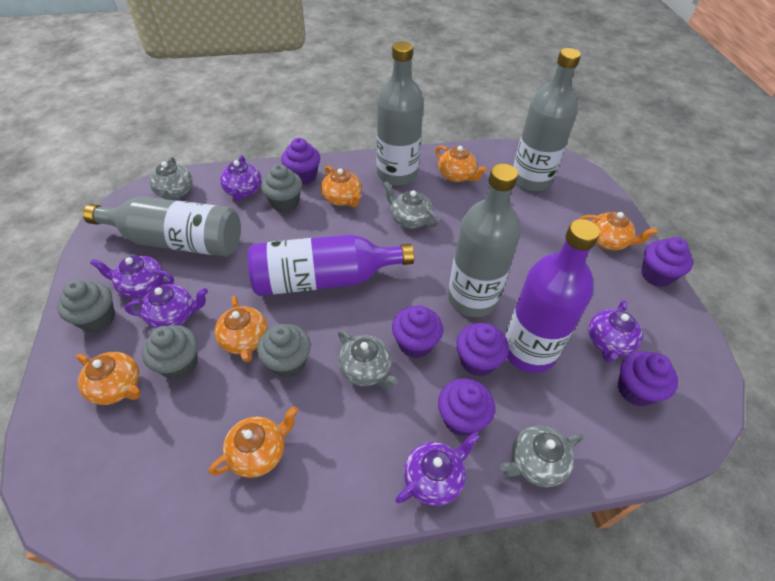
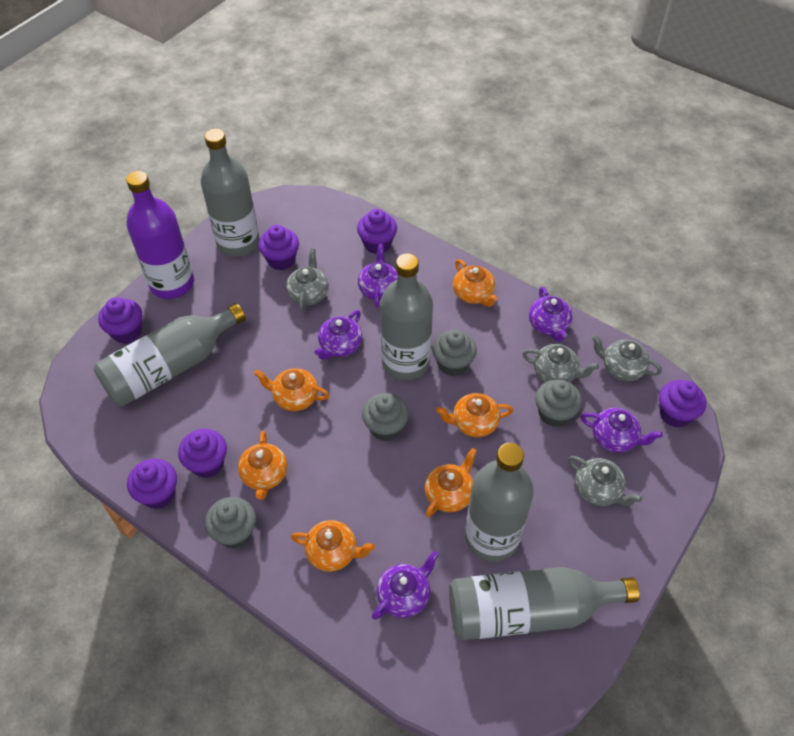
grey bottle: [83,196,241,257] [376,41,424,186] [448,164,521,317] [513,48,581,191] = 4 -> [94,303,246,407] [201,129,260,257] [380,253,433,380] [449,567,640,640] [465,443,534,562] = 5
purple bottle: [248,234,414,296] [505,219,600,373] = 2 -> [126,171,194,299] = 1

